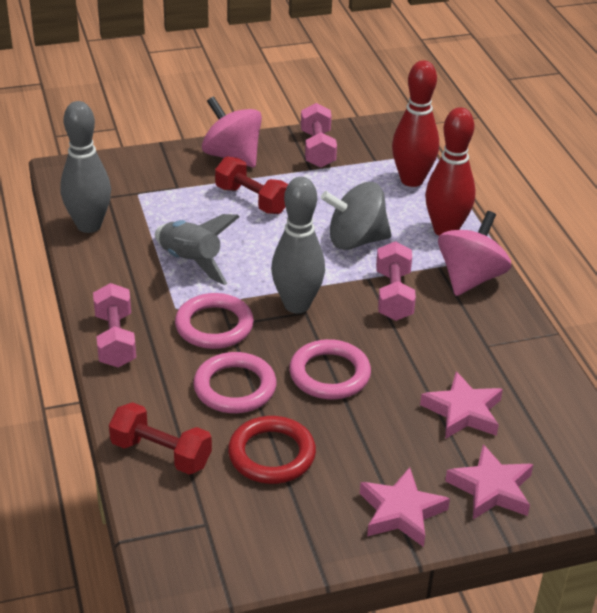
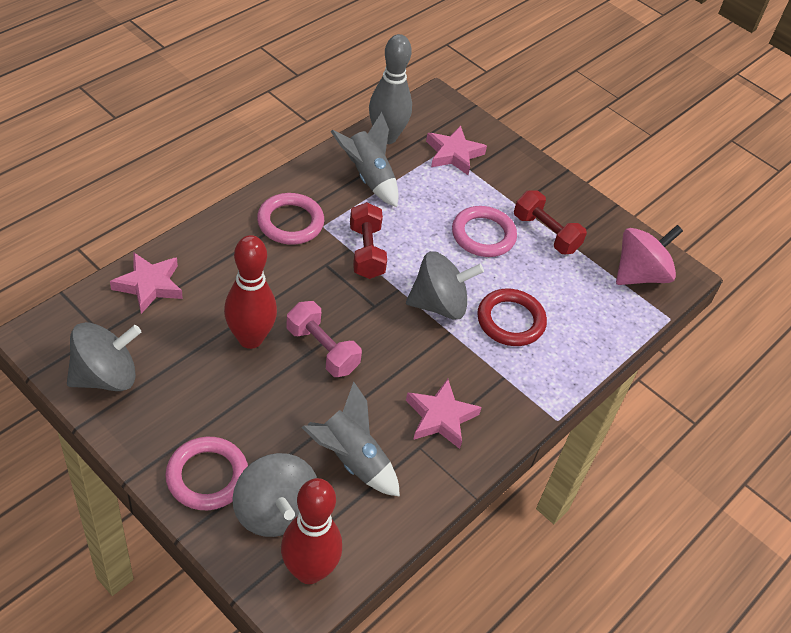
grey bowling pin: [60,101,111,233] [271,177,325,313] = 2 -> [369,34,412,144] = 1
grey rocket: [155,214,240,285] = 1 -> [302,382,400,497] [331,112,399,207] = 2
grey spinning top: [321,182,392,250] = 1 -> [67,322,141,391] [233,453,317,537] [406,251,484,320] = 3
pink dumbbell: [93,283,136,368] [301,103,337,168] [376,241,416,321] = 3 -> [286,301,362,377] = 1
pink spinning top: [202,96,262,168] [438,211,511,296] = 2 -> [616,225,683,285] = 1

